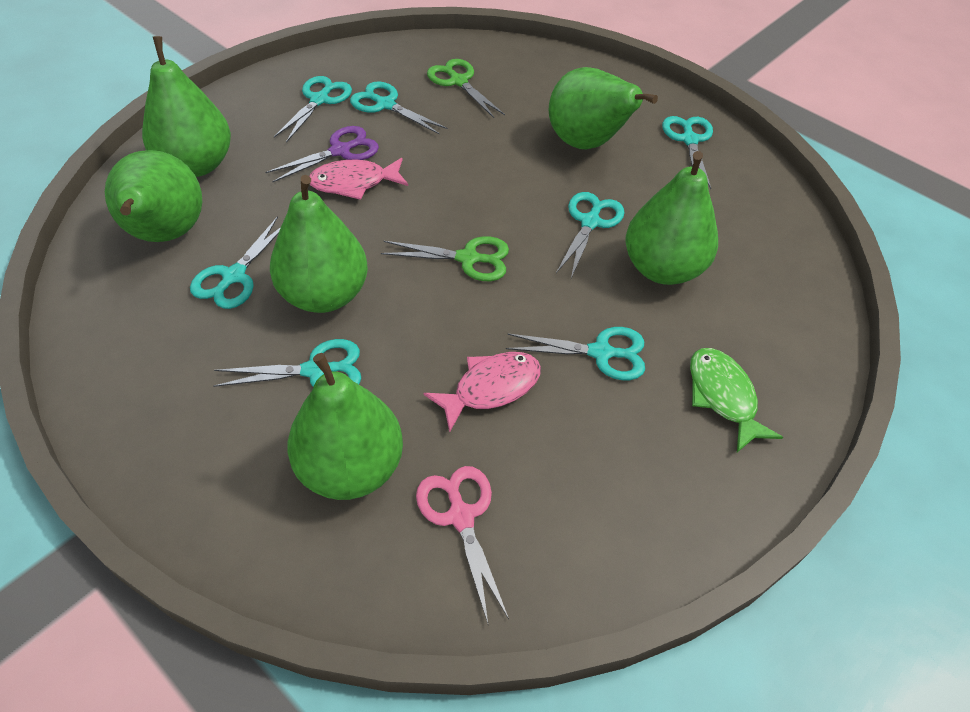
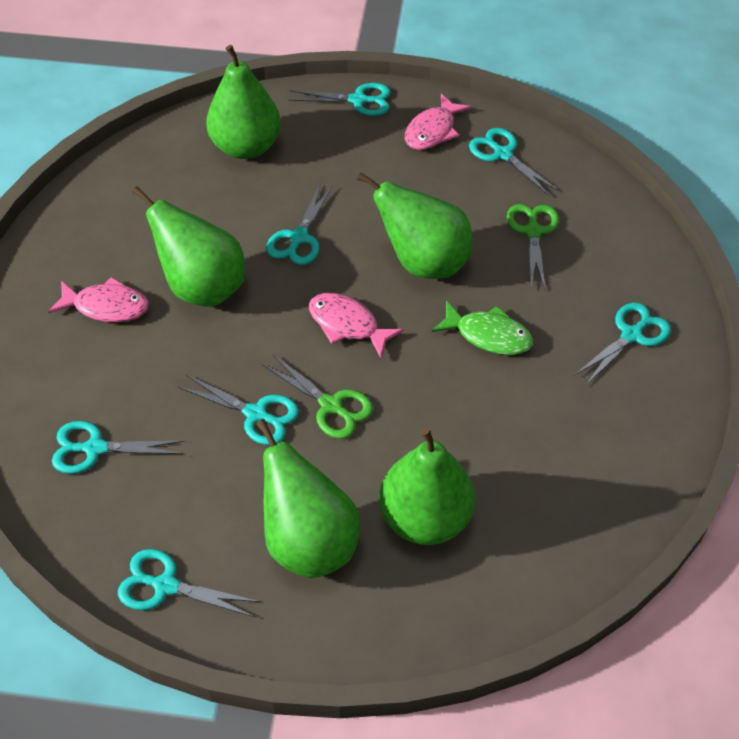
green pear: [105,150,202,242] [142,36,231,177] [270,175,368,313] [287,353,403,500] [548,67,658,149] [625,151,718,285] = 6 -> [132,186,245,307] [206,45,281,159] [256,419,360,578] [357,172,473,279] [379,428,475,545] = 5
pink fish: [309,158,408,200] [424,352,541,432] = 2 -> [48,277,149,322] [309,293,404,358] [405,93,471,150] = 3
pink scissors: [416,466,509,626] = 1 -> none = 0
purple scissors: [265,126,379,182] = 1 -> none = 0

